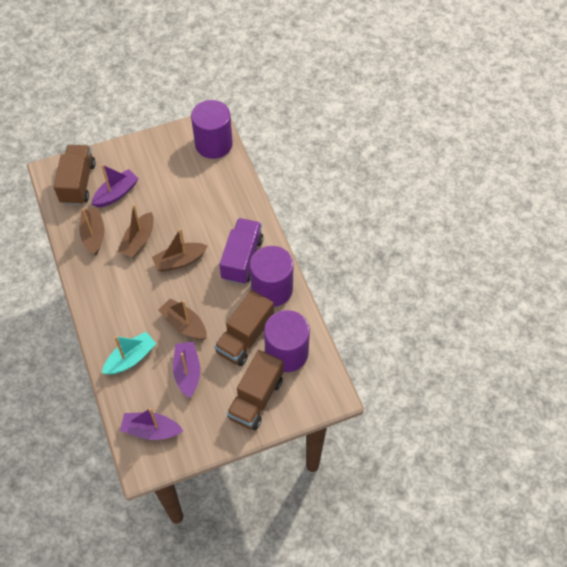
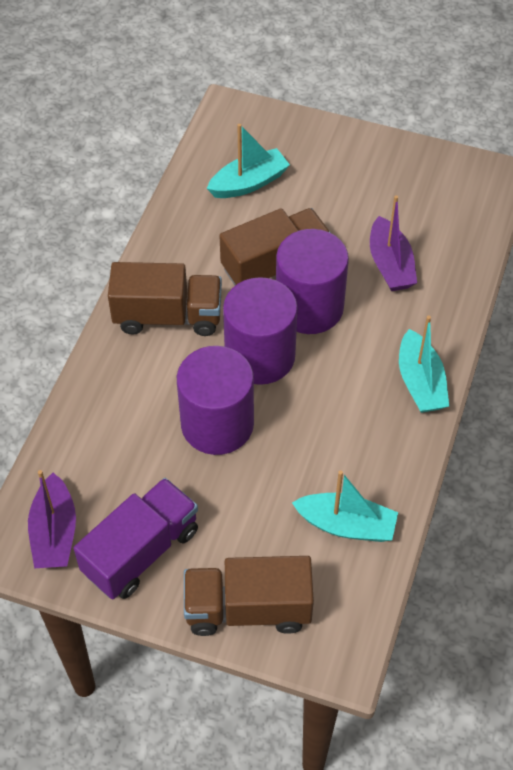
brown boat: [79,207,105,255] [118,204,154,258] [152,228,208,272] [158,298,207,340] = 4 -> none = 0
purple boat: [92,164,139,208] [120,408,183,440] [173,342,200,398] = 3 -> [28,470,76,568] [370,195,417,291] = 2
turquoise boat: [102,332,156,375] = 1 -> [207,124,290,198] [292,471,398,542] [399,316,449,413] = 3

